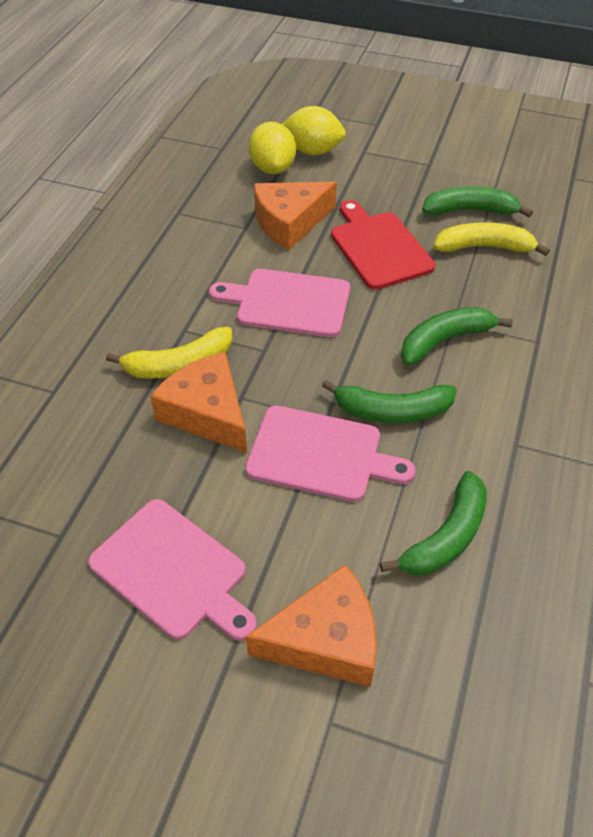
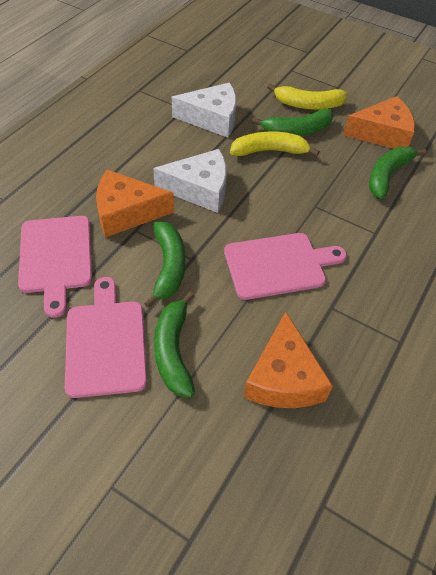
red cutting board: [331,200,435,290] = 1 -> none = 0
white cheese: none = 0 -> [153,149,227,213] [172,83,236,137] = 2
yellow lemon: [249,122,296,174] [282,106,346,155] = 2 -> none = 0

